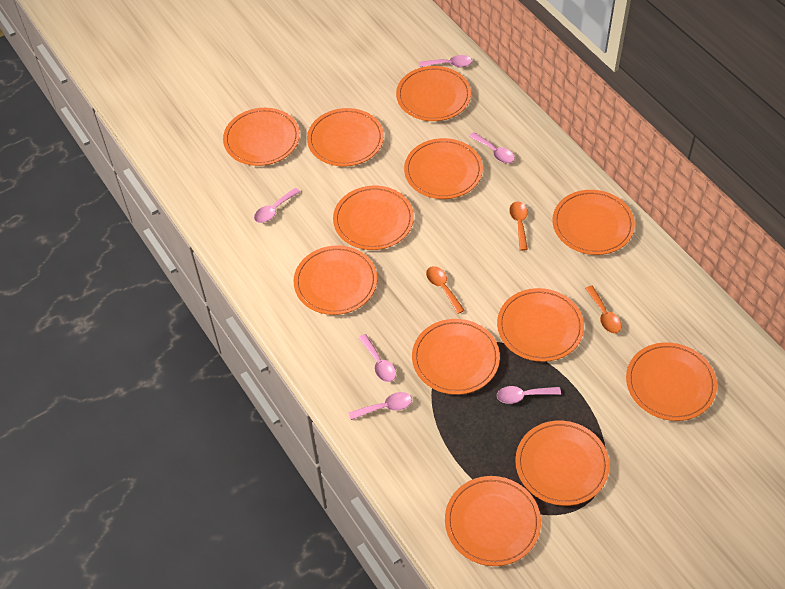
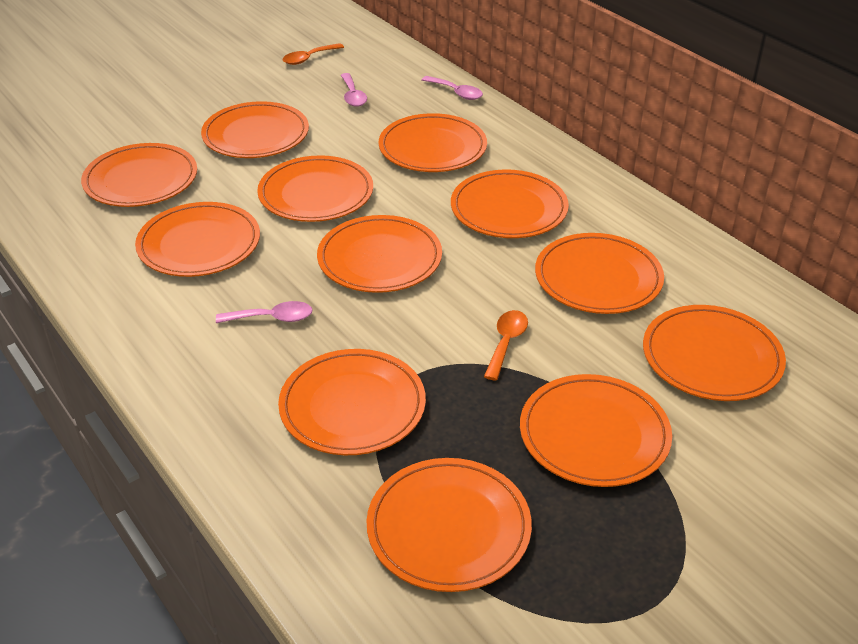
orange spoon: [426,266,465,314] [509,201,528,251] [585,286,622,333] = 3 -> [283,43,344,65] [484,310,528,381] = 2
pink spoon: [254,188,300,223] [349,392,412,420] [359,334,396,382] [419,55,472,67] [469,132,515,163] [497,386,561,404] = 6 -> [216,301,313,323] [341,73,367,107] [422,76,483,100] = 3

